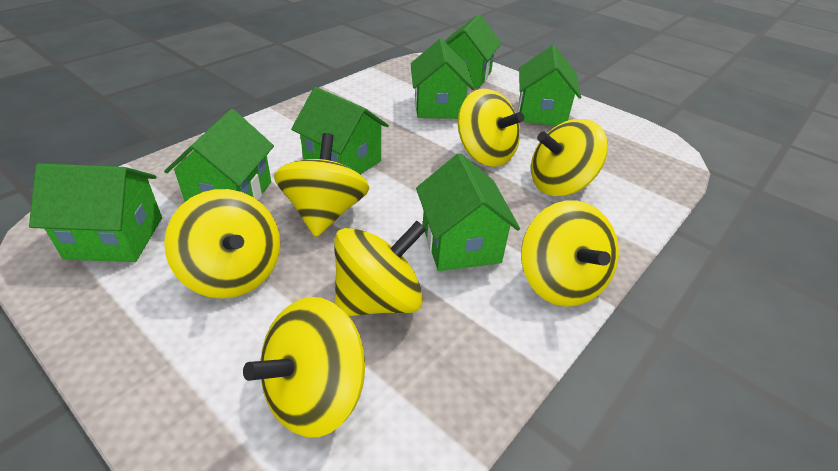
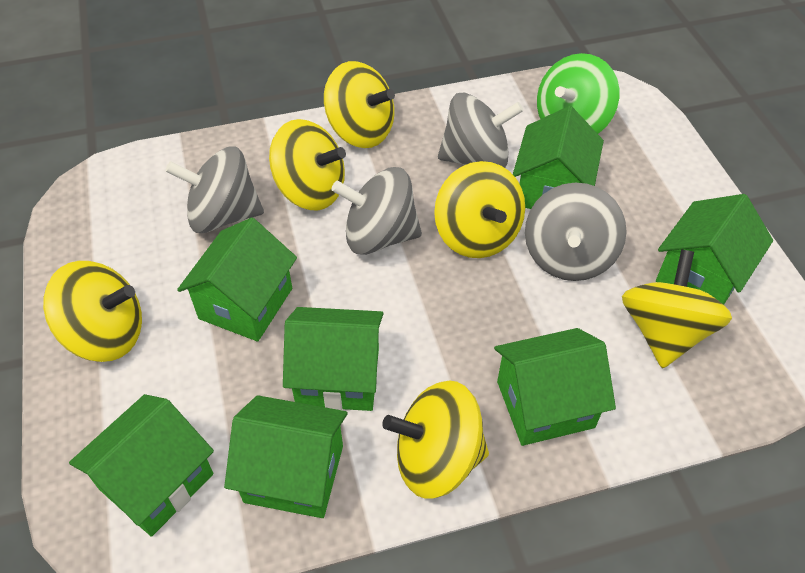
green spinning top: none = 0 -> [537,53,619,134] = 1
grey spinning top: none = 0 -> [165,146,264,233] [331,167,422,255] [438,92,524,168] [525,183,627,281] = 4
yellow spinning top: [164,189,280,299] [243,297,365,438] [274,133,369,237] [334,221,426,316] [458,89,524,167] [521,200,619,307] [531,119,608,196] = 7 -> [43,261,142,362] [269,119,346,210] [324,61,395,148] [382,380,489,499] [434,161,525,258] [622,250,732,368] = 6

